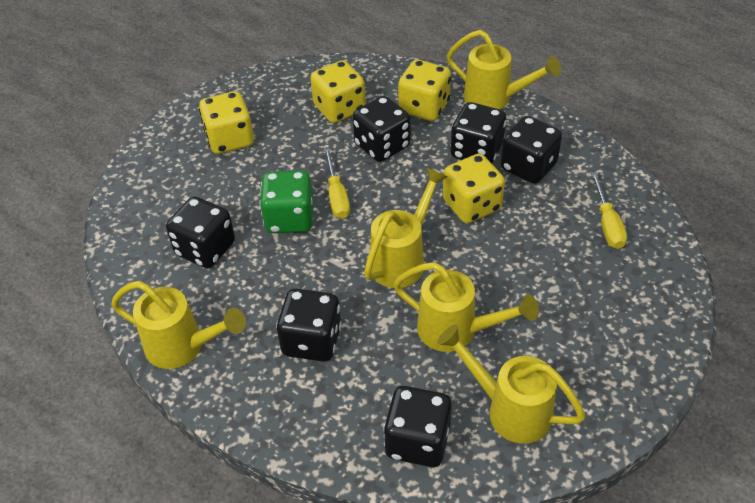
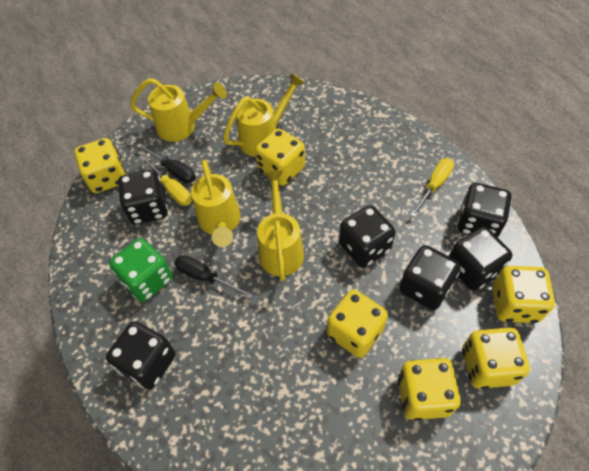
black screwdriver: none = 0 -> [136,143,196,183] [175,255,253,298] = 2
yellow dice: [199,91,254,154] [310,60,366,123] [398,60,451,121] [443,154,505,223] = 4 -> [74,138,127,193] [255,129,305,186] [327,290,388,358] [398,358,461,421] [462,328,530,389] [493,266,555,323] = 6
yellow watering can: [111,281,246,369] [364,167,447,288] [393,262,539,352] [437,324,586,444] [447,30,561,109] = 5 -> [130,78,227,142] [191,160,241,247] [223,73,305,157] [257,171,304,281] = 4

